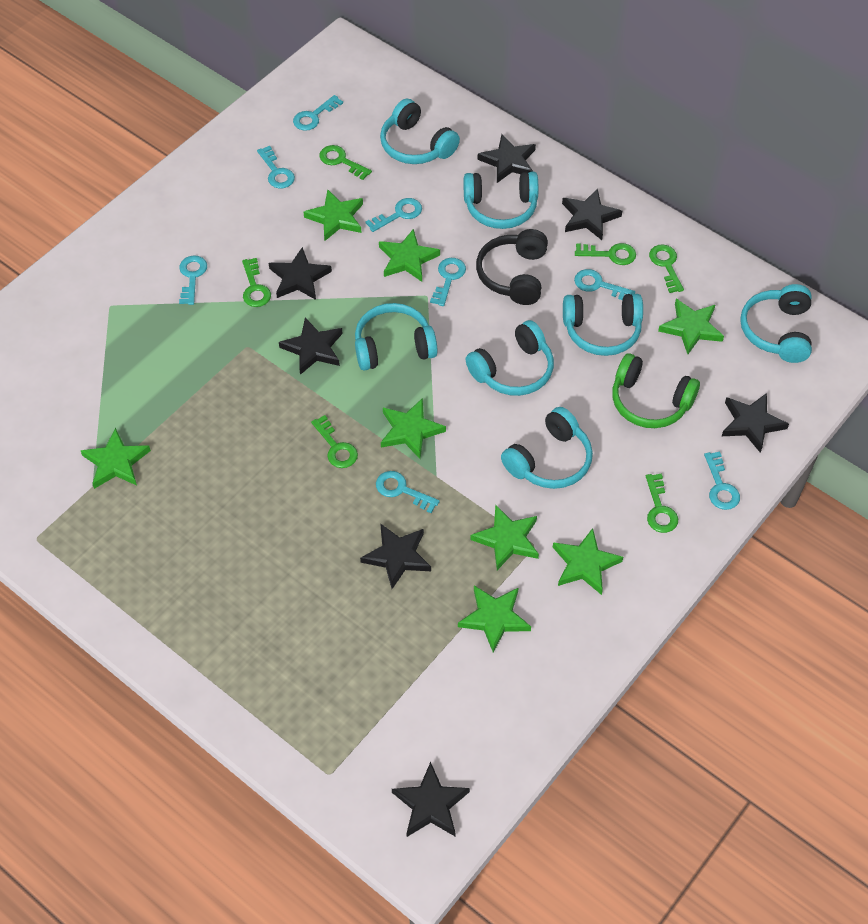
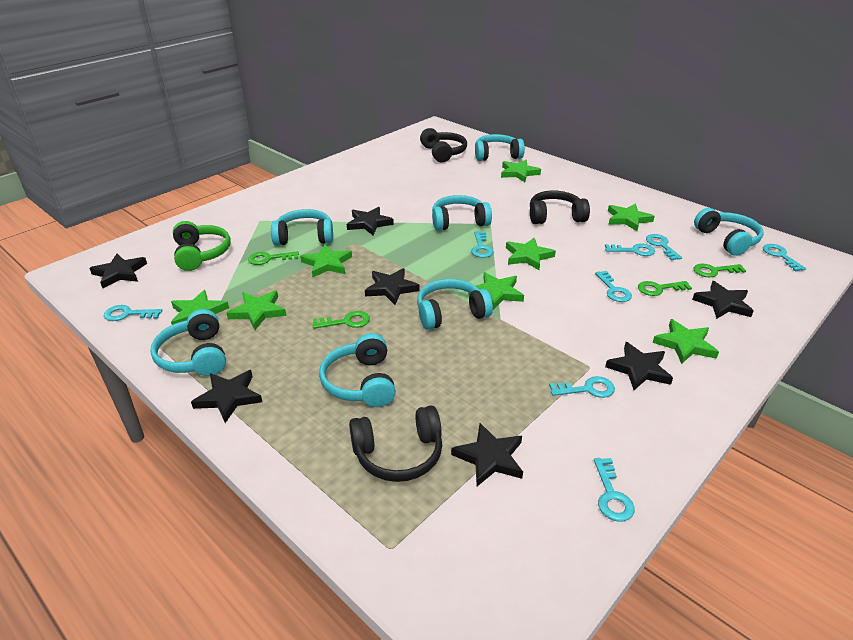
black headphones: [476,229,548,305] = 1 -> [349,405,442,482] [420,128,467,162] [530,191,590,224] = 3
green key: [242,258,271,307] [311,415,358,468] [319,145,372,180] [575,243,636,265] [646,474,678,533] [649,244,684,293] = 6 -> [248,251,299,265] [312,311,370,329] [638,281,692,296] [694,264,746,277] = 4

